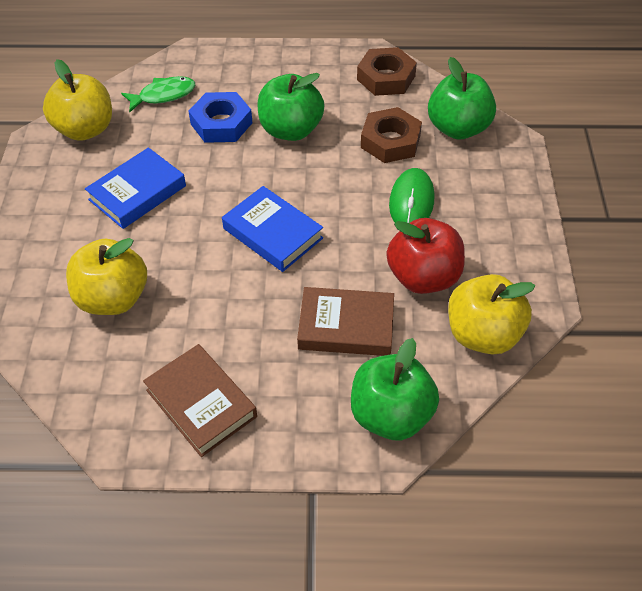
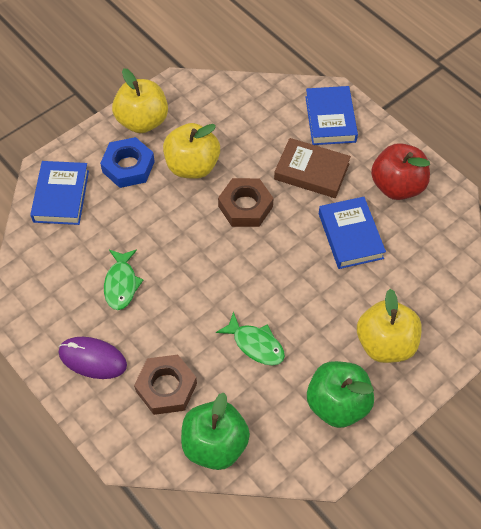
blue book: [85,147,186,229] [222,186,323,272] = 2 -> [30,161,89,225] [305,86,358,145] [319,197,386,269] = 3
brown book: [143,344,257,457] [297,287,394,356] = 2 -> [274,138,351,198] = 1
green apple: [258,73,324,141] [351,338,439,440] [428,57,496,139] = 3 -> [181,393,250,470] [307,361,374,428] = 2
green fish: [121,76,195,112] = 1 -> [104,250,144,310] [216,311,285,365] = 2
green mouse: [389,168,434,223] = 1 -> none = 0
purple mouse: none = 0 -> [59,337,127,379] = 1

